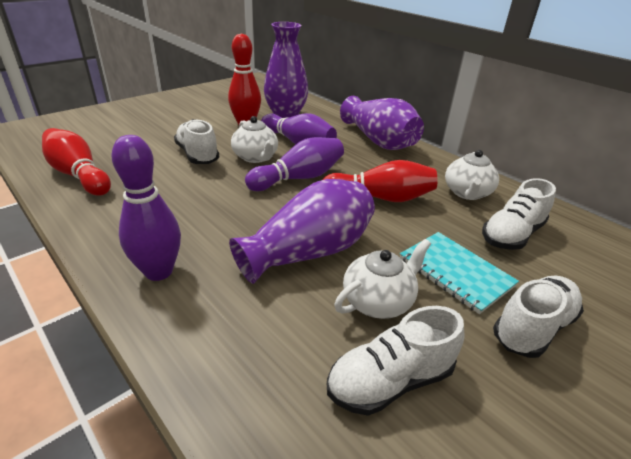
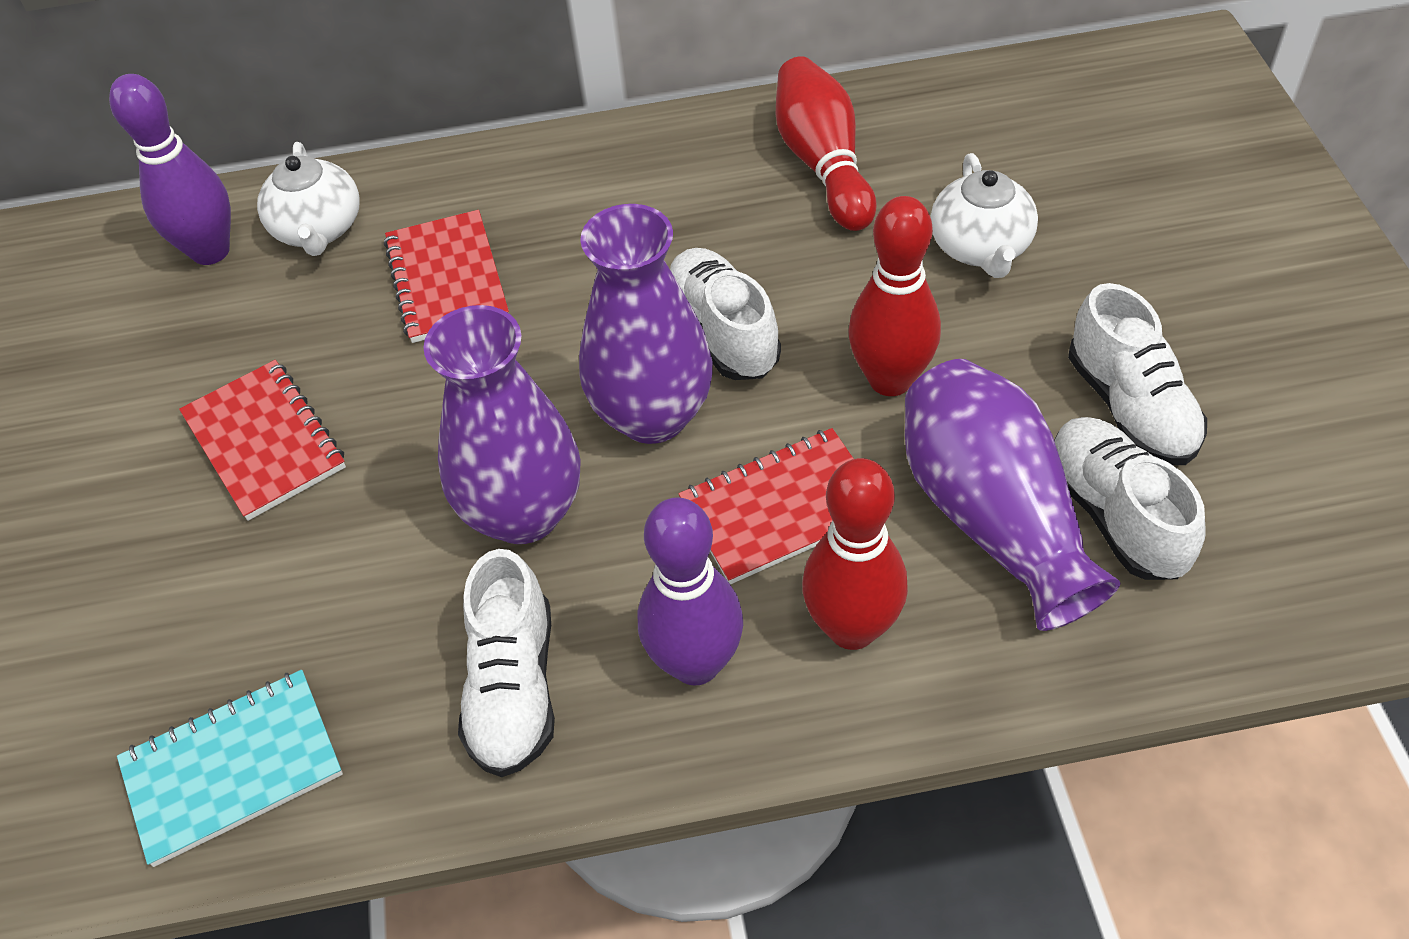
purple bowling pin: [111,135,181,281] [245,137,344,191] [261,113,337,144] = 3 -> [109,74,231,265] [638,497,743,686] = 2
red notebook: none = 0 -> [179,360,346,521] [384,210,509,343] [679,428,854,585] = 3
white teapot: [231,116,278,163] [334,239,431,319] [445,150,499,200] = 3 -> [257,142,360,256] [930,153,1038,278] = 2

